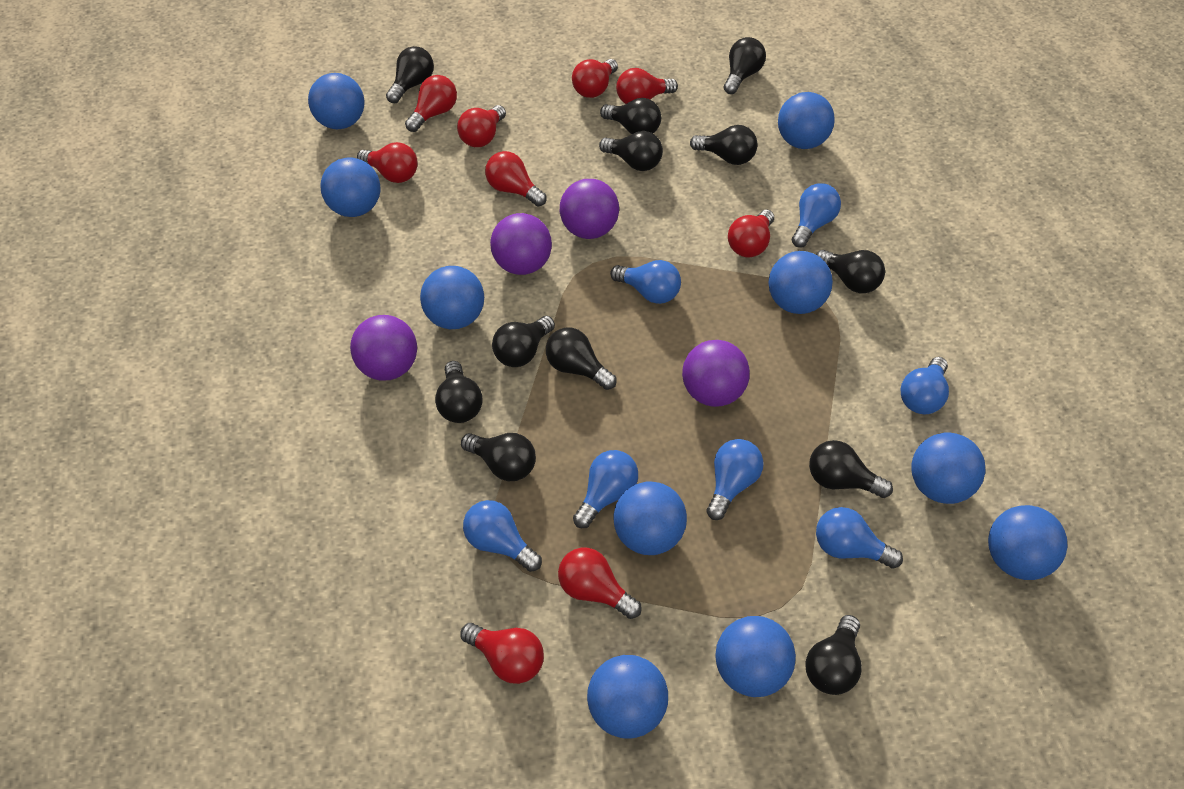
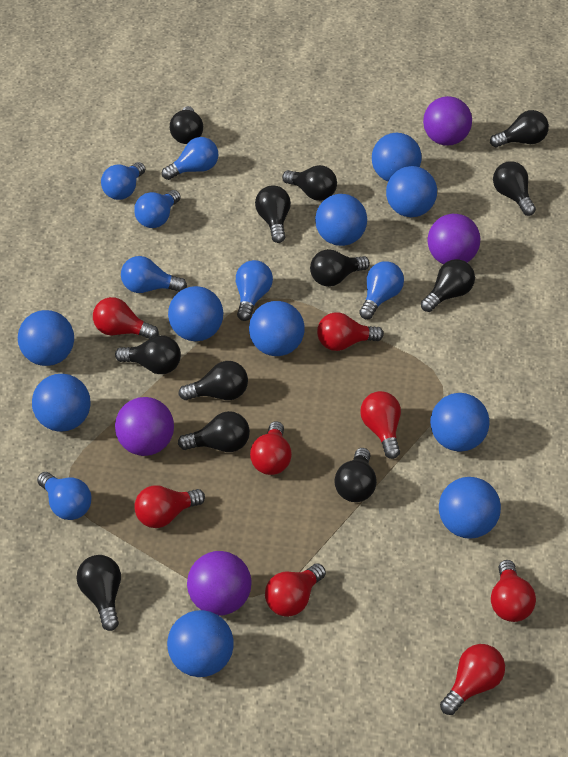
red light bulb: [357,142,417,183] [405,75,457,132] [457,105,506,147] [460,623,544,684] [485,151,547,206] [558,548,642,619] [572,59,618,98] [616,68,678,104] [728,210,774,257] = 9 -> [93,297,159,339] [134,485,205,528] [250,421,292,475] [265,563,326,617] [317,312,384,351] [360,391,401,459] [440,644,505,715] [491,560,536,622] = 8

